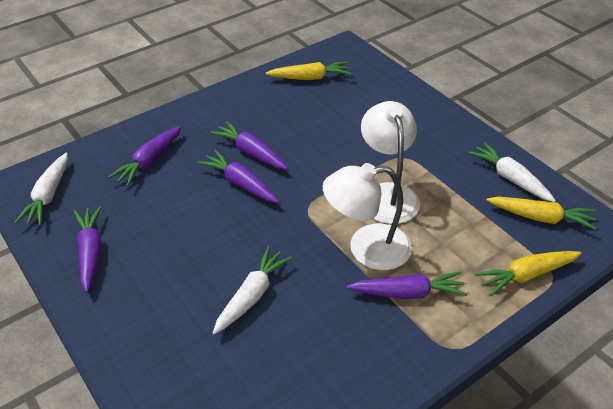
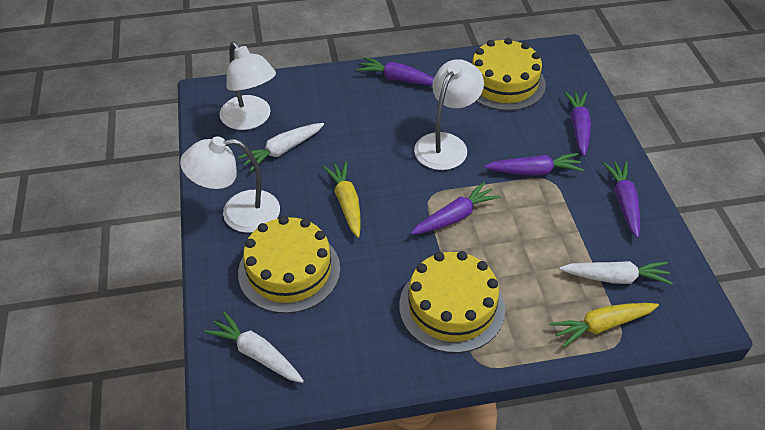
white lamp: [323,163,412,270] [361,101,420,224] = 2 -> [180,136,280,233] [220,41,276,130] [414,59,484,170] = 3
yellow cake: none = 0 -> [238,216,340,313] [399,251,505,353] [472,38,546,111] = 3
yellow carrot: [266,62,351,80] [475,251,582,296] [486,197,596,230] = 3 -> [323,161,361,238] [550,303,659,348] = 2

